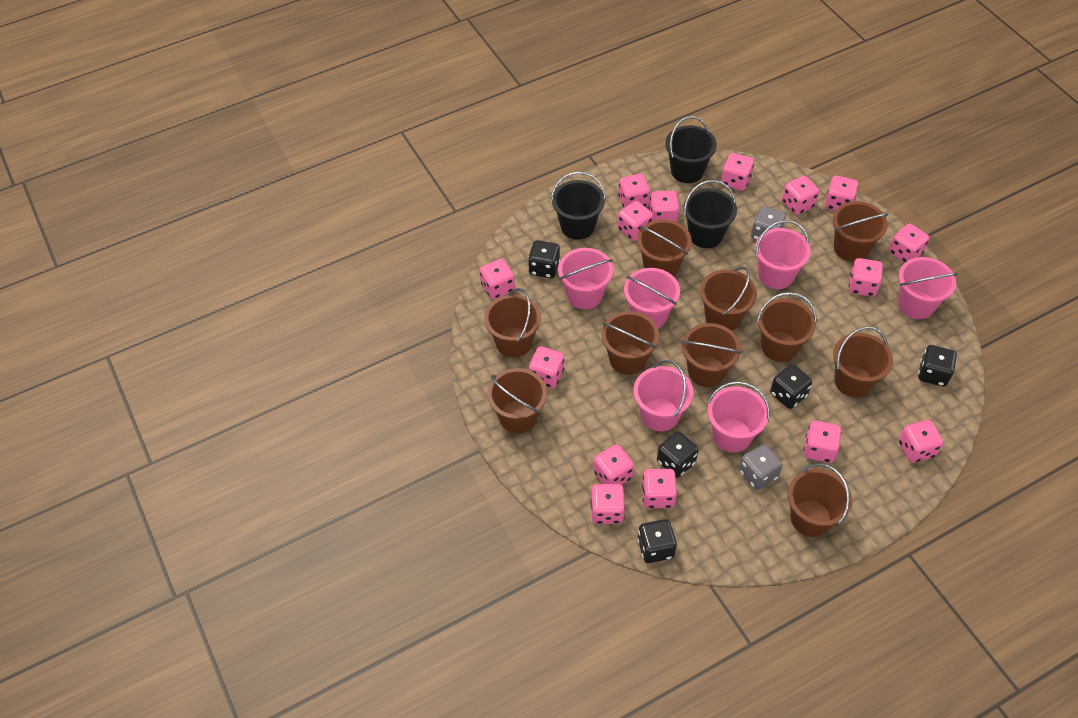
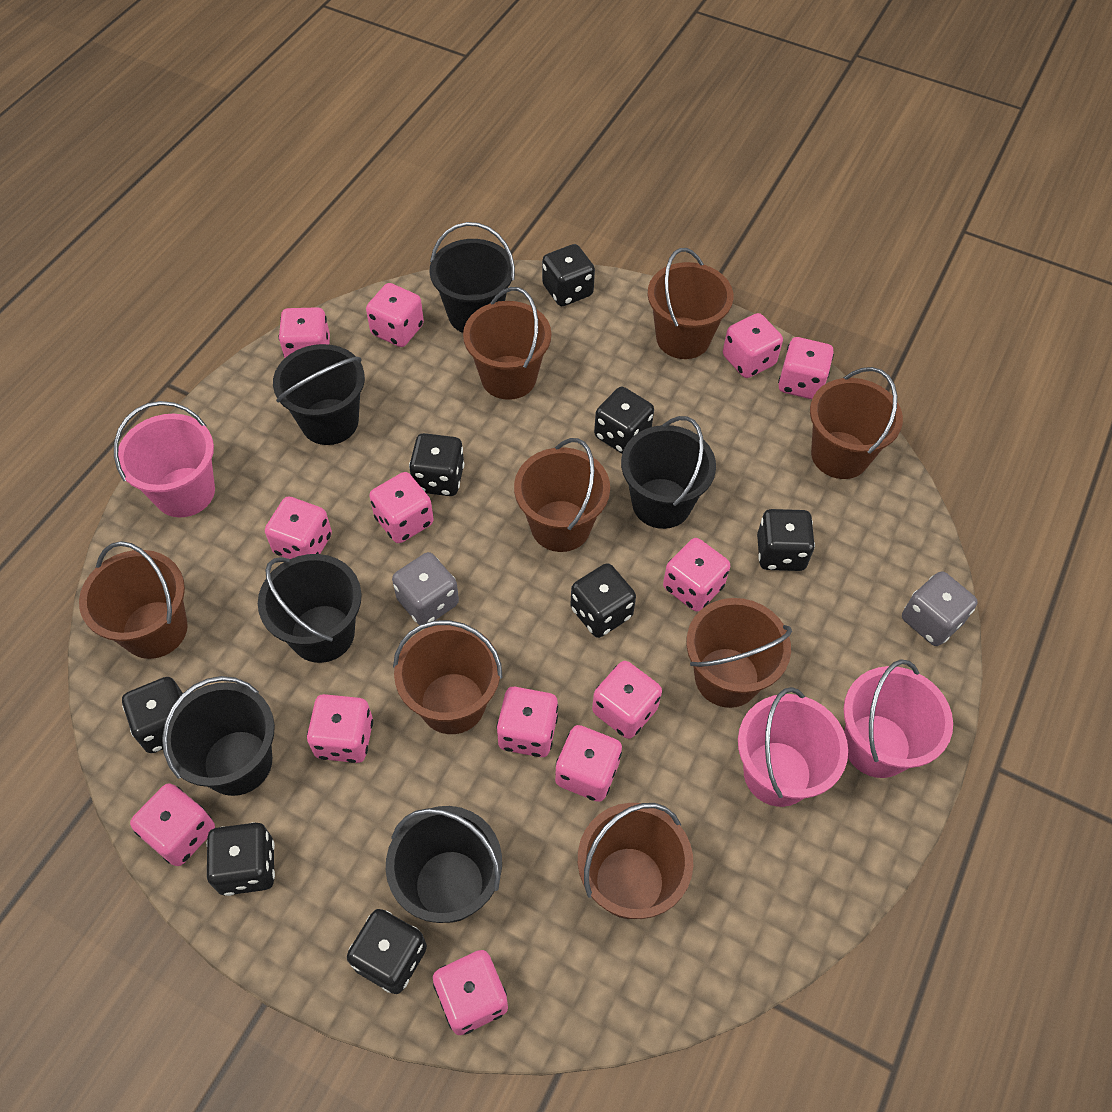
black bucket: [551,171,606,240] [665,116,717,183] [683,180,737,248] = 3 -> [162,676,275,796] [258,554,362,663] [273,344,365,445] [386,806,502,923] [429,222,515,333] [621,416,716,529] = 6
black dice: [528,240,560,278] [638,519,677,563] [657,431,699,478] [770,364,812,409] [918,345,957,387] = 5 -> [122,677,183,753] [207,823,275,896] [347,909,427,994] [409,433,464,496] [542,244,595,306] [570,563,636,638] [594,387,654,454] [757,509,815,571] = 8
brown bucket: [484,288,541,358] [487,368,547,433] [601,311,659,375] [637,219,692,276] [681,323,741,387] [700,266,757,331] [757,292,817,362] [788,463,852,537] [833,201,889,262] [833,327,893,397] = 10 -> [79,541,188,659] [393,620,502,734] [463,287,551,400] [514,438,610,552] [578,803,693,919] [648,248,733,359] [686,598,792,708] [810,367,903,479] = 8
pink bucket: [558,248,613,309] [624,268,680,328] [633,360,693,431] [707,381,770,452] [755,220,811,289] [898,257,958,319] = 6 -> [114,401,215,518] [738,687,848,807] [844,659,953,778] = 3
pink dice: [480,259,515,300] [529,346,564,388] [590,484,625,524] [594,444,634,485] [618,174,650,208] [618,201,653,241] [642,469,677,508] [649,191,679,222] [721,153,754,191] [782,176,819,215] [804,420,842,463] [825,176,858,211] [849,258,883,297] [889,223,929,263] [899,420,943,463] = 15 -> [130,783,215,866] [265,497,332,559] [278,307,330,358] [307,694,373,763] [366,283,424,347] [369,472,434,543] [433,950,508,1035] [496,687,558,757] [555,725,622,802] [592,661,662,739] [663,538,730,612] [723,313,783,378] [778,337,834,399] = 13

